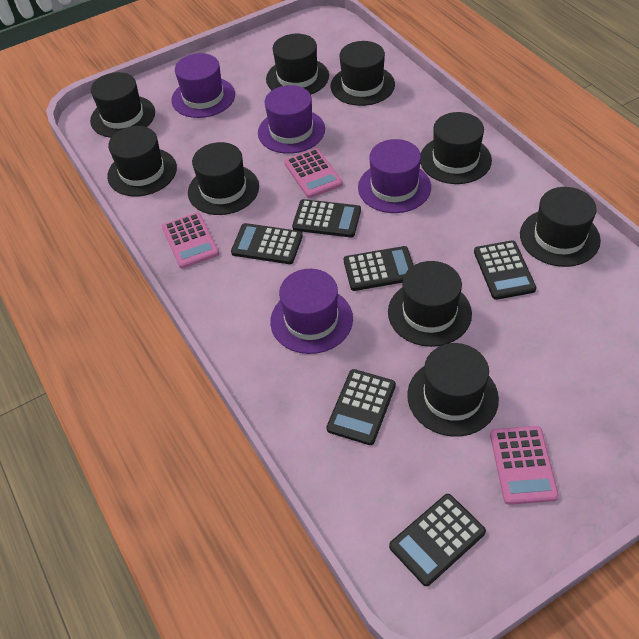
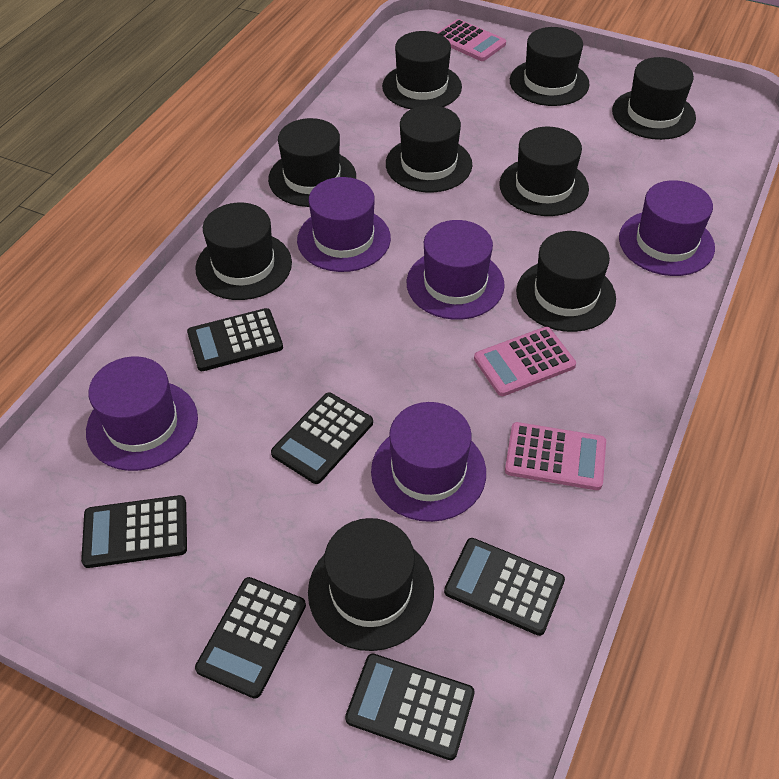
purple hat: [171,53,235,118] [258,85,325,154] [270,269,353,354] [358,139,431,213] = 4 -> [86,356,198,471] [297,177,391,272] [371,402,486,522] [407,220,505,320] [619,180,715,276] = 5

